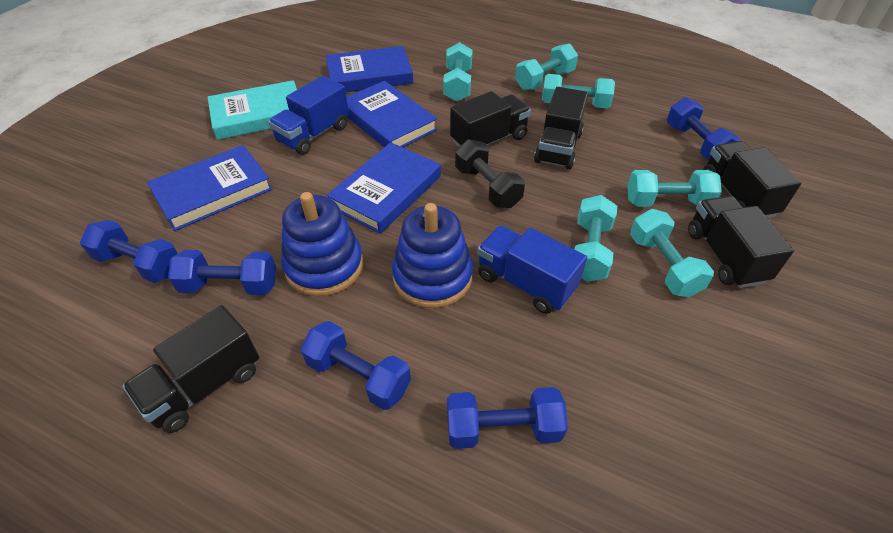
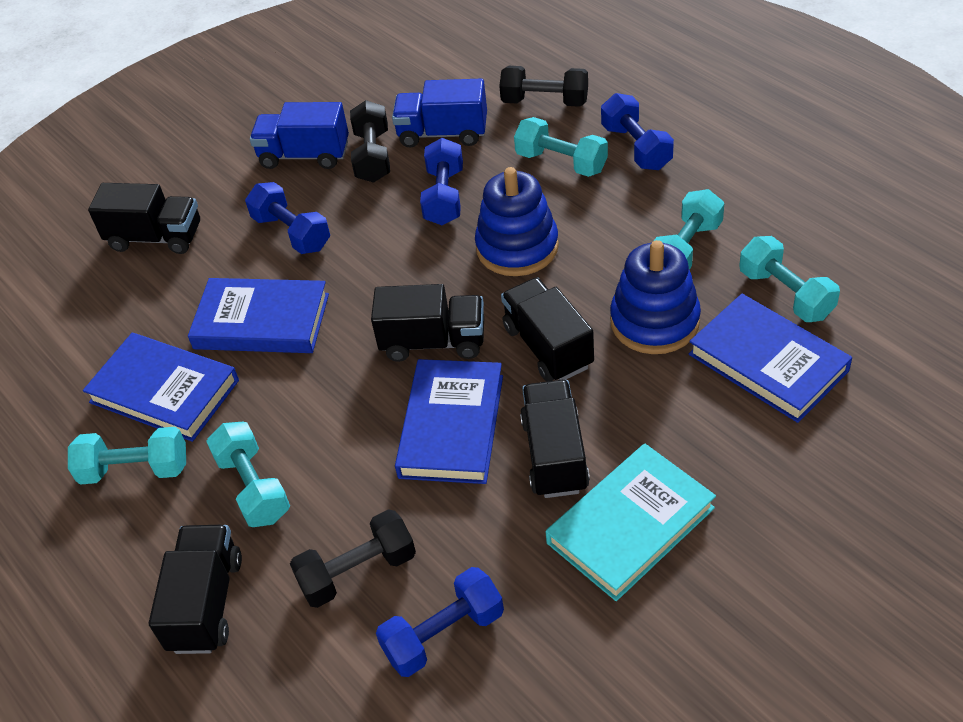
black dumbbell: [455,139,525,208] = 1 -> [290,509,416,608] [350,100,390,183] [499,66,588,107] = 3
blue dumbbell: [80,220,178,283] [168,250,276,295] [300,321,411,410] [447,387,568,449] [667,97,740,160] = 5 -> [245,182,330,254] [376,567,504,677] [420,138,463,225] [601,93,674,170] = 4
turquoise dumbbell: [443,42,473,102] [515,43,578,90] [542,74,615,108] [575,195,617,282] [627,170,722,207] [630,209,714,297] = 6 -> [68,427,186,485] [206,422,290,527] [514,117,608,177] [654,189,724,270] [739,236,840,322] = 5

